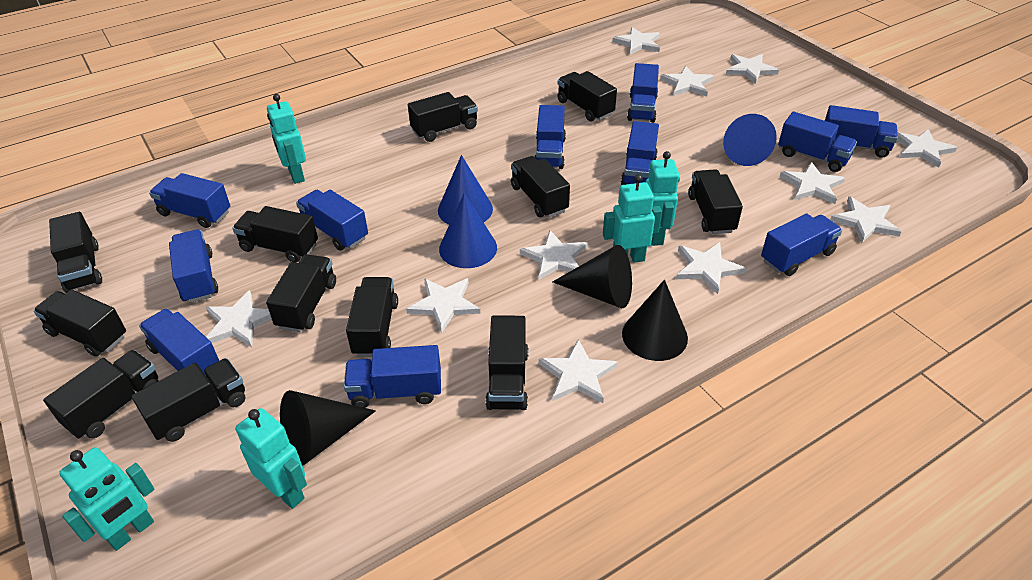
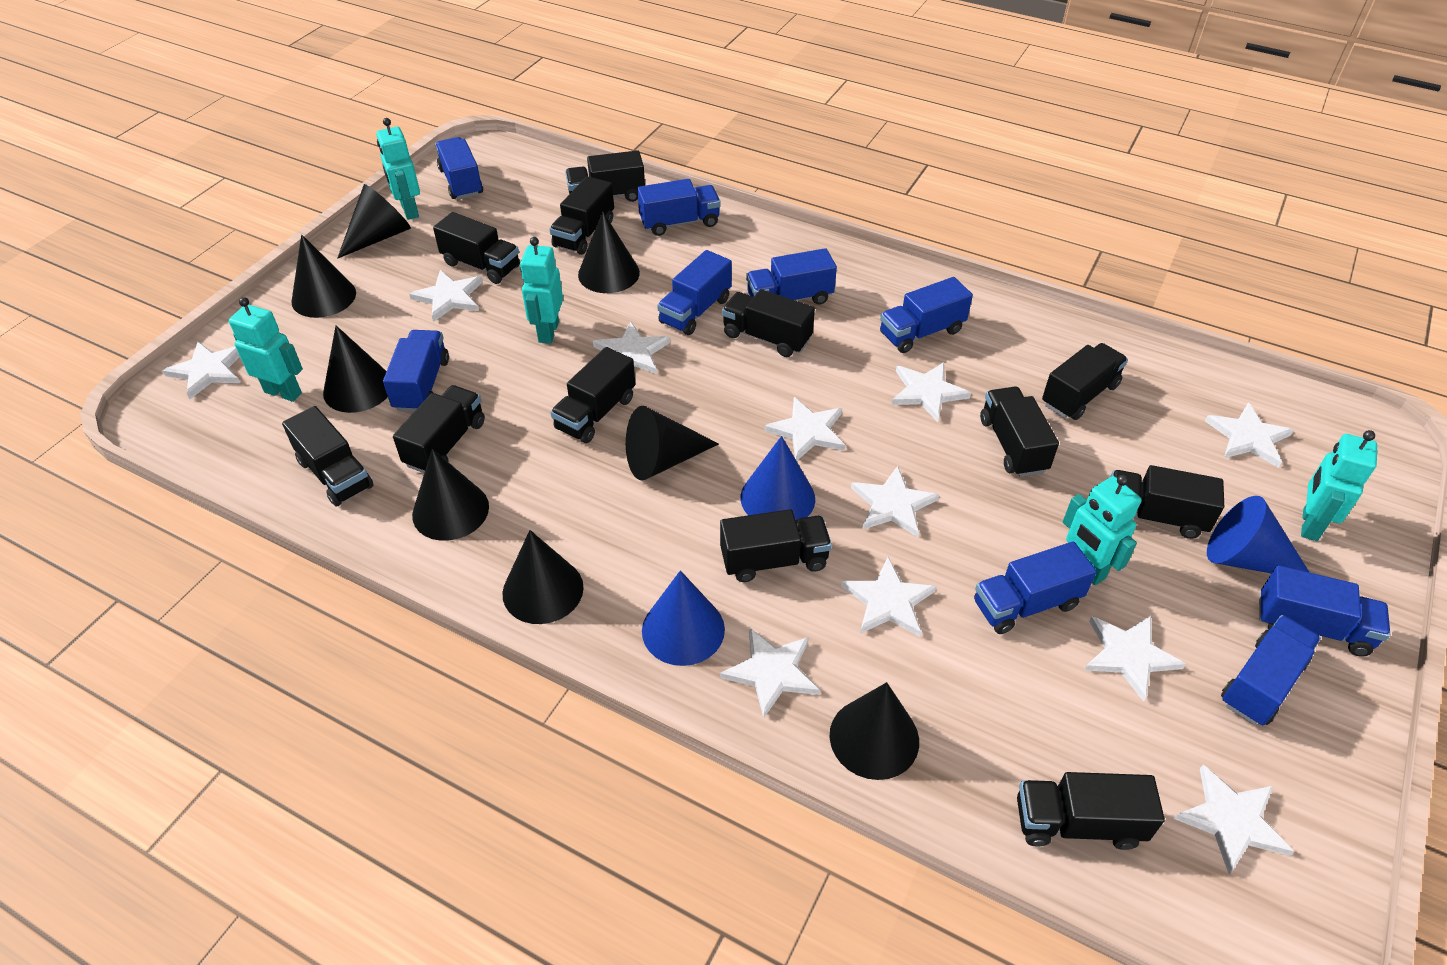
black cone: [280,390,376,466] [553,245,632,308] [622,280,688,361] = 3 -> [291,234,356,318] [323,326,388,413] [338,184,411,258] [412,449,489,541] [502,530,584,624] [578,211,640,293] [626,406,719,481] [830,682,919,780] = 8
blue truck: [139,309,219,376] [149,173,230,228] [169,230,218,303] [296,190,368,251] [344,345,441,408] [534,105,566,169] [621,121,659,185] [627,63,659,123] [761,214,842,276] [778,112,857,172] [825,105,898,158] = 11 -> [383,330,449,412] [435,137,483,199] [637,179,720,236] [657,250,732,335] [746,248,837,305] [880,277,973,353] [974,542,1097,634] [1221,615,1321,726] [1259,565,1390,657] = 9

